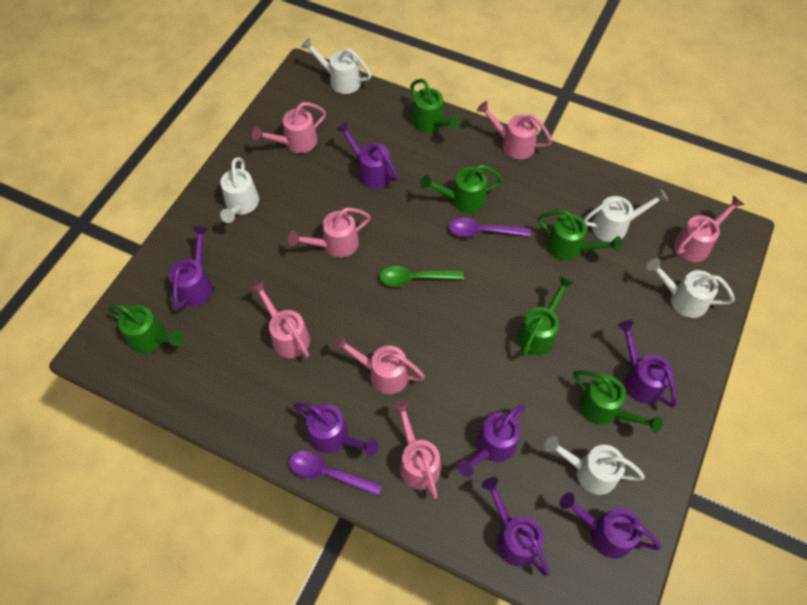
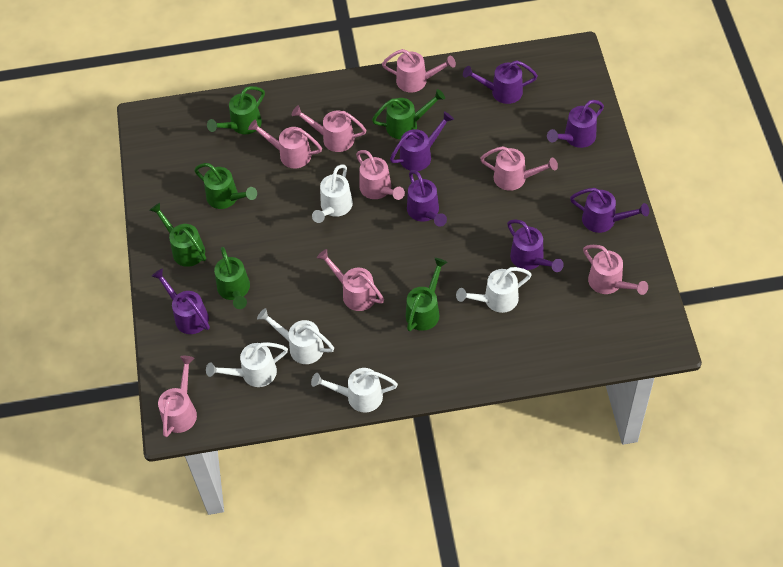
green spoon: [379,266,464,287] = 1 -> none = 0
pink watering can: [250,281,310,358] [252,102,326,153] [288,208,371,258] [333,334,425,394] [392,400,441,499] [477,101,552,159] [674,195,745,262] = 7 -> [158,356,197,437] [248,119,322,169] [292,105,366,152] [317,249,384,311] [356,150,405,200] [382,49,456,92] [480,146,558,191] [583,245,648,295] = 8
purple spoon: [288,451,382,496] [448,218,530,237] = 2 -> none = 0

